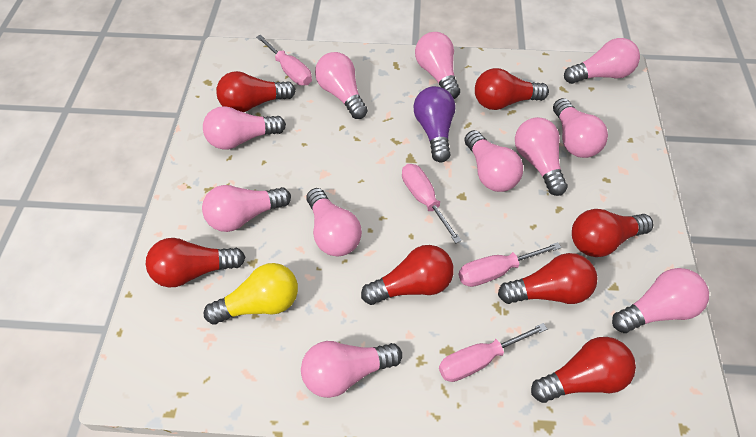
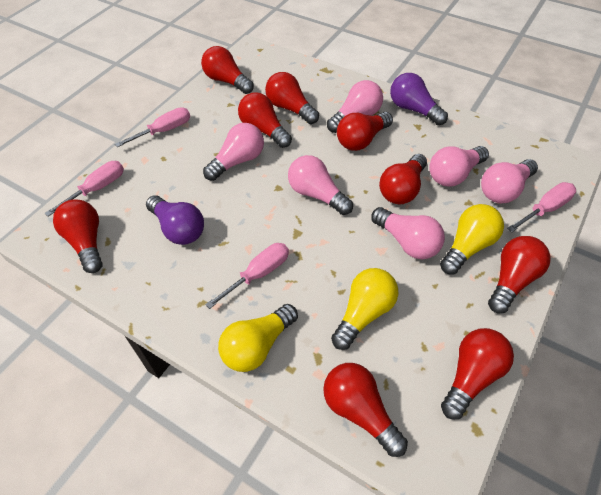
pink light bulb: [202,185,291,232] [203,106,286,150] [301,341,402,398] [307,188,362,256] [315,52,368,119] [415,32,460,99] [464,130,523,192] [515,117,568,196] [553,98,608,158] [564,38,640,84] [612,268,709,333] = 11 -> [203,123,264,181] [288,155,353,215] [327,80,383,133] [371,207,445,259] [429,146,489,187] [481,159,538,203] = 6
purple light bulb: [413,86,455,162] = 1 -> [146,195,204,245] [390,73,448,125] = 2
red light bulb: [146,238,245,287] [216,71,296,112] [361,245,454,305] [475,68,549,110] [498,253,597,304] [531,337,636,403] [572,209,654,257] = 7 -> [53,199,103,273] [201,46,254,94] [238,92,292,148] [265,72,319,124] [323,363,408,457] [337,112,393,151] [379,154,427,204] [441,328,514,419] [488,236,551,313] = 9
yellow light bulb: [204,263,298,325] = 1 -> [218,304,298,372] [331,268,398,350] [440,204,504,275] = 3

